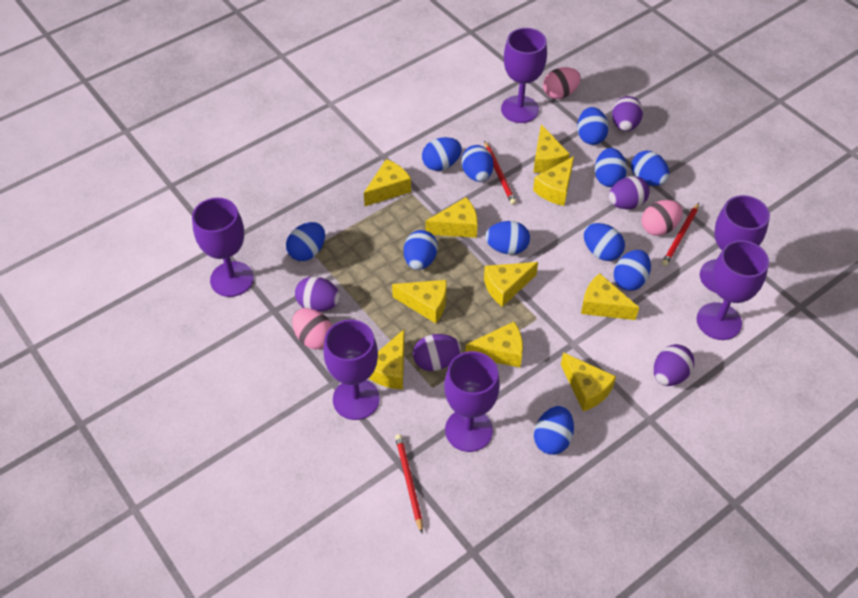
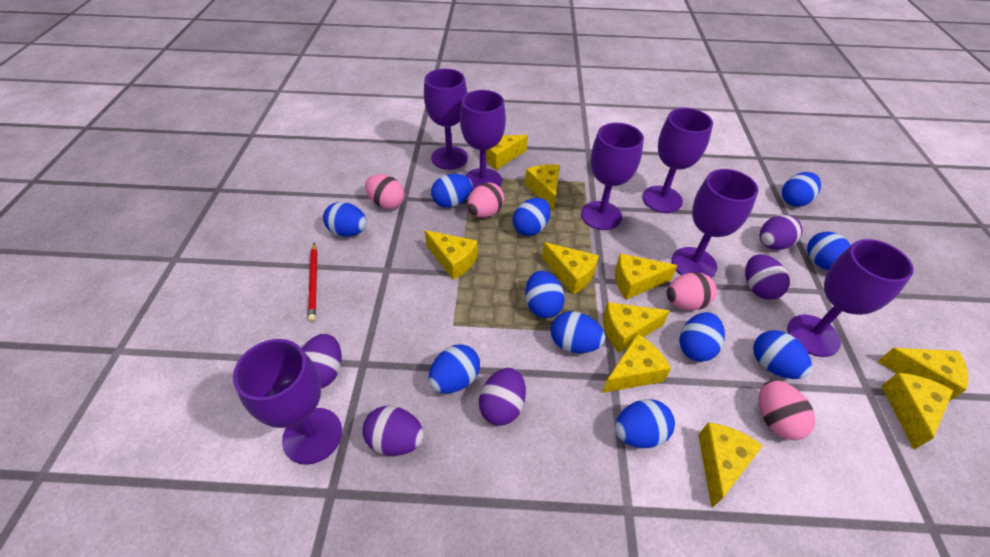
pink egg: [292,308,332,350] [543,67,581,99] [641,200,683,236] = 3 -> [365,174,405,209] [467,183,504,218] [667,272,717,310] [759,380,815,440] = 4
purple goblet: [192,198,254,297] [324,319,380,420] [444,351,500,452] [501,28,547,123] [697,240,769,340] [700,195,770,293] = 6 -> [233,339,342,465] [424,69,468,170] [460,90,506,191] [581,123,644,230] [642,108,713,213] [672,169,758,278] [787,239,914,357] = 7
red pencil: [395,434,423,533] [484,141,516,205] [662,203,699,266] = 3 -> [308,243,317,321] = 1

